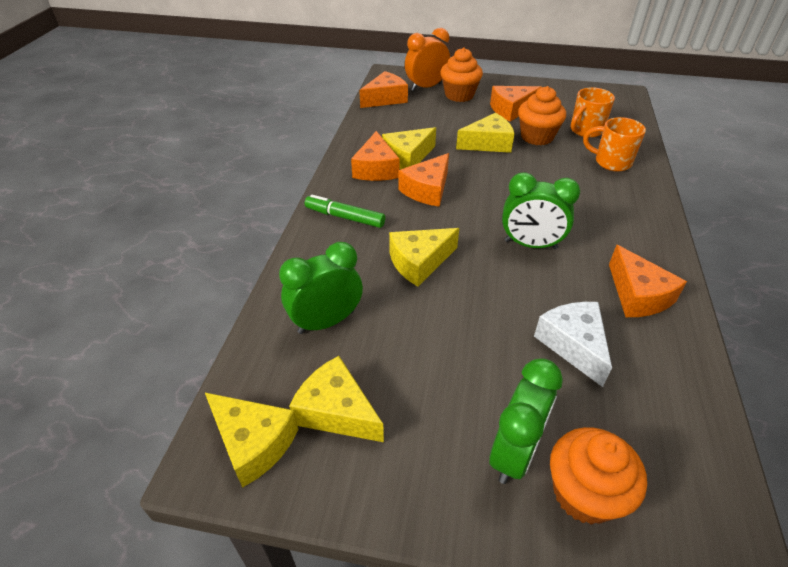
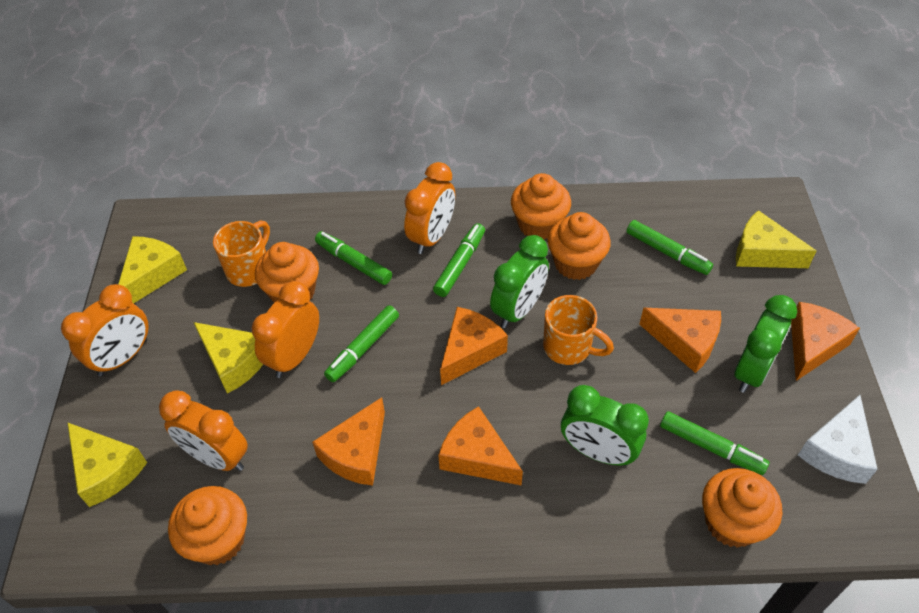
green marker: [305,194,385,228] = 1 -> [315,231,392,285] [324,305,399,382] [433,223,485,297] [627,220,713,275] [660,411,769,475] = 5
orange clock: [405,28,450,91] = 1 -> [61,284,149,376] [159,390,248,471] [252,281,319,378] [404,162,455,254] = 4
orange cupcake: [441,48,483,102] [518,86,566,145] [550,427,647,525] = 3 -> [168,486,247,565] [255,242,319,303] [511,173,571,240] [547,212,611,280] [702,468,782,548] = 5
yellow cheese: [205,393,298,488] [289,356,384,442] [382,127,436,169] [389,228,459,287] [456,113,514,153] = 5 -> [67,422,147,507] [118,236,187,303] [193,322,263,394] [736,210,816,268] = 4

